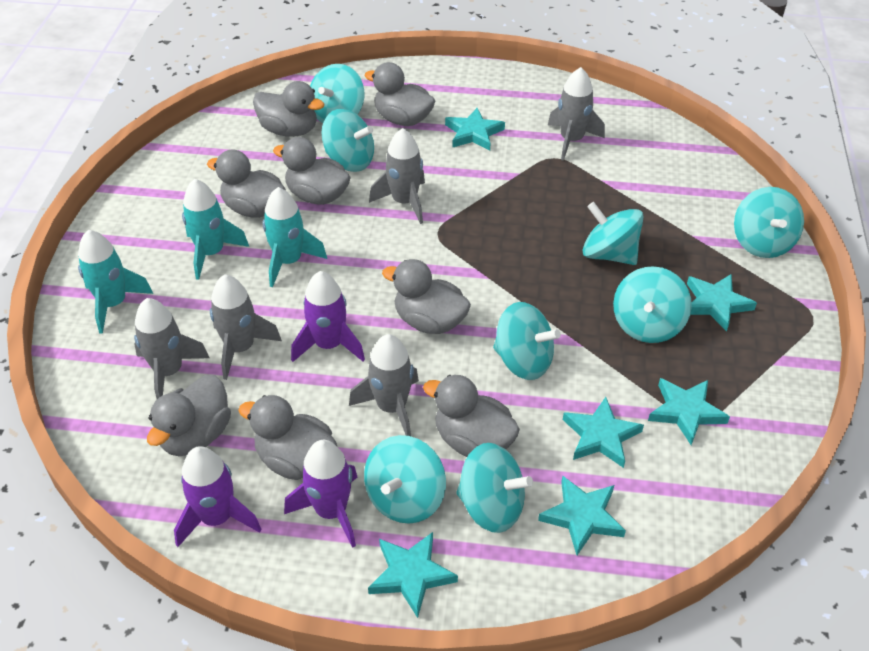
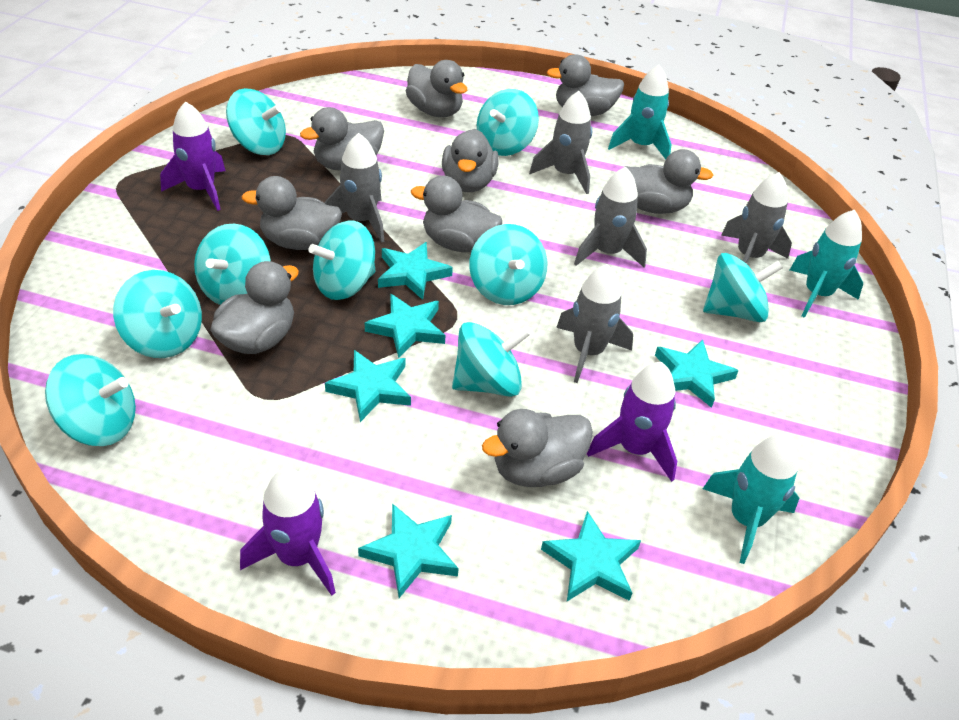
grey duck: [147,375,231,456] [207,150,286,218] [238,395,337,480] [253,81,324,137] [273,137,351,205] [364,62,435,126] [382,259,471,334] [423,375,520,457] = 8 -> [210,261,299,354] [241,176,342,250] [300,107,384,171] [406,60,467,117] [411,176,502,252] [442,129,499,192] [482,409,593,487] [547,54,624,116] [625,149,713,214] = 9
turquoise spinning top: [310,64,364,123] [322,109,374,172] [364,435,446,524] [456,443,533,533] [493,302,561,380] [583,202,644,265] [613,266,692,343] [734,187,804,258] = 8 -> [45,354,136,446] [113,270,202,358] [194,224,271,305] [226,88,286,155] [308,220,375,300] [452,322,530,397] [470,224,547,305] [477,89,539,156] [703,253,783,322] = 9

